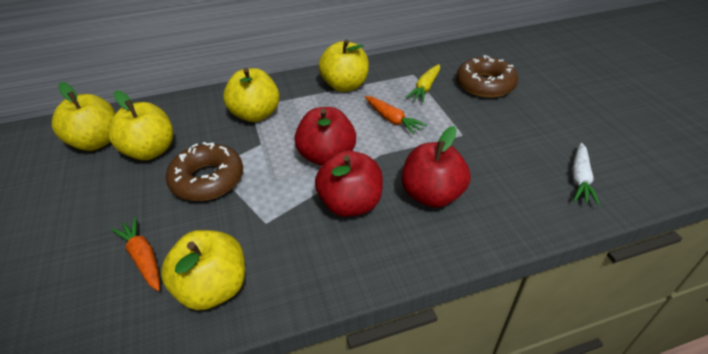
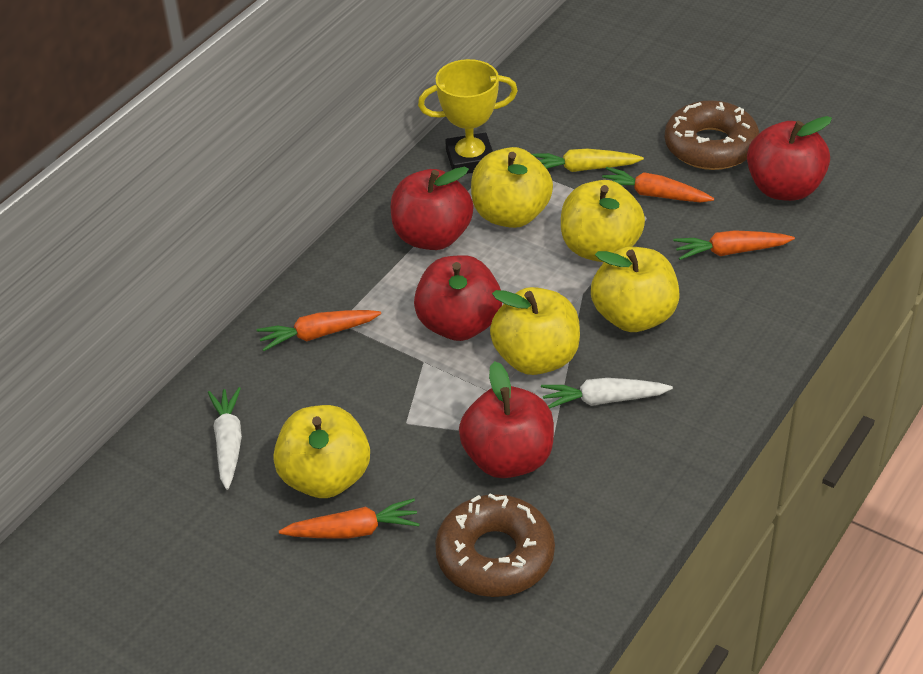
orange carrot: [111,217,160,291] [365,96,427,135] = 2 -> [257,310,381,351] [279,498,420,538] [602,167,714,203] [673,230,795,260] = 4
red apple: [294,107,356,166] [315,150,383,217] [402,126,470,208] = 3 -> [391,167,473,250] [414,255,502,341] [459,361,554,478] [747,116,832,201] = 4
white carrot: [572,143,600,206] = 1 -> [208,387,242,490] [541,378,673,409] = 2
yellow trophy: none = 0 -> [418,59,518,174] = 1

